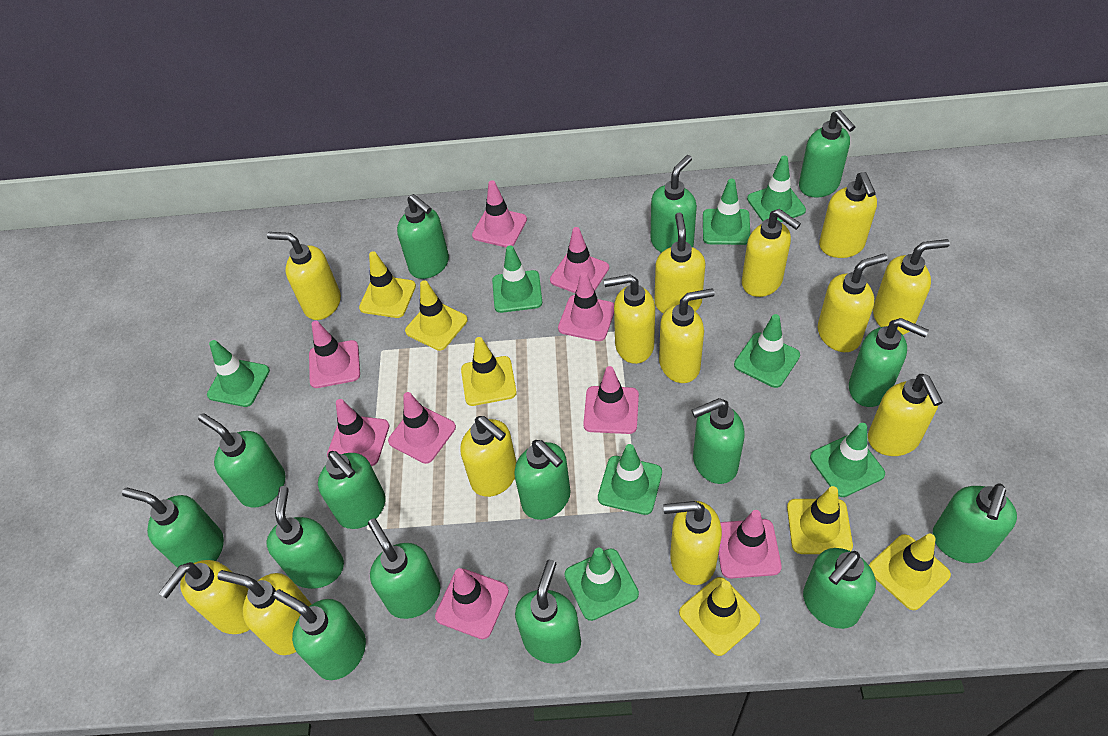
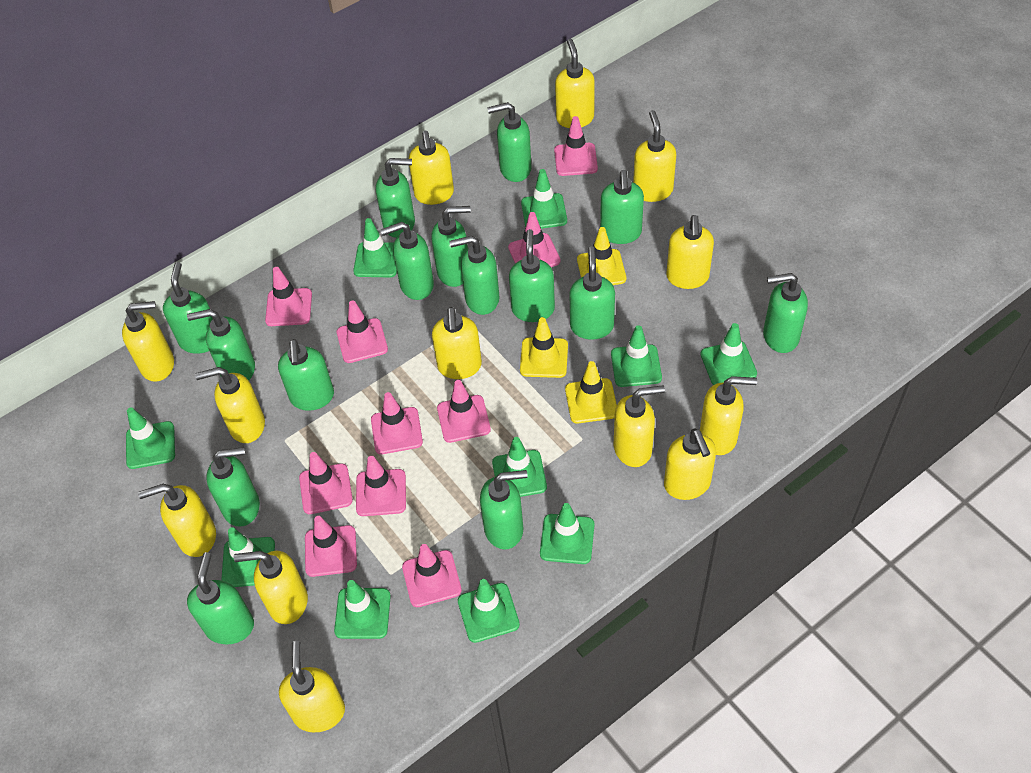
green traffic cone: [207,340,270,407] [492,245,542,313] [564,548,639,621] [598,444,662,515] [703,178,750,245] [734,314,800,388] [747,156,806,222] [810,423,885,497] = 8 -> [126,407,175,469] [221,527,275,587] [334,580,391,639] [353,218,397,277] [458,579,520,643] [492,437,547,497] [521,169,567,229] [540,503,594,564] [611,325,662,387] [701,323,757,385] = 10
pink traffic cone: [309,321,360,388] [327,399,389,466] [388,392,456,464] [435,568,509,639] [472,180,527,247] [550,227,609,293] [558,272,614,341] [583,366,639,434] [718,510,782,579] = 9 -> [265,267,312,326] [299,452,353,514] [305,516,357,577] [337,300,388,363] [356,456,406,516] [371,392,423,454] [402,544,462,607] [437,380,491,443] [508,212,561,267] [554,116,598,176] = 10
yellow traffic cone: [359,251,416,318] [405,280,468,351] [461,337,517,406] [679,577,760,656] [787,486,853,554] [869,534,951,610] = 6 -> [520,317,568,378] [565,361,617,423] [577,227,626,285] = 3

